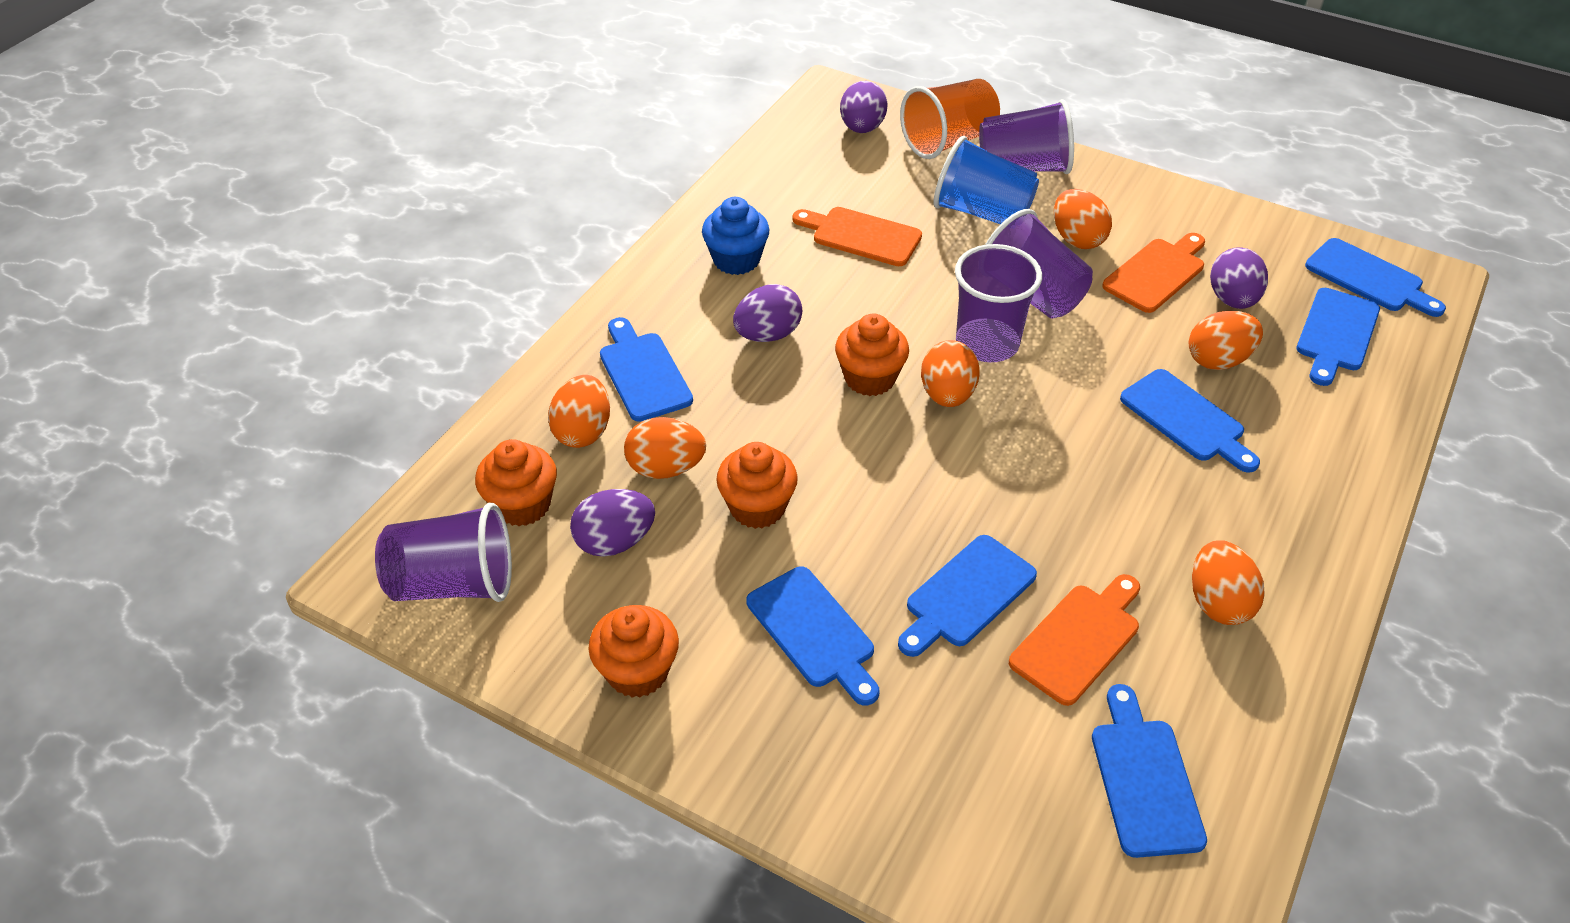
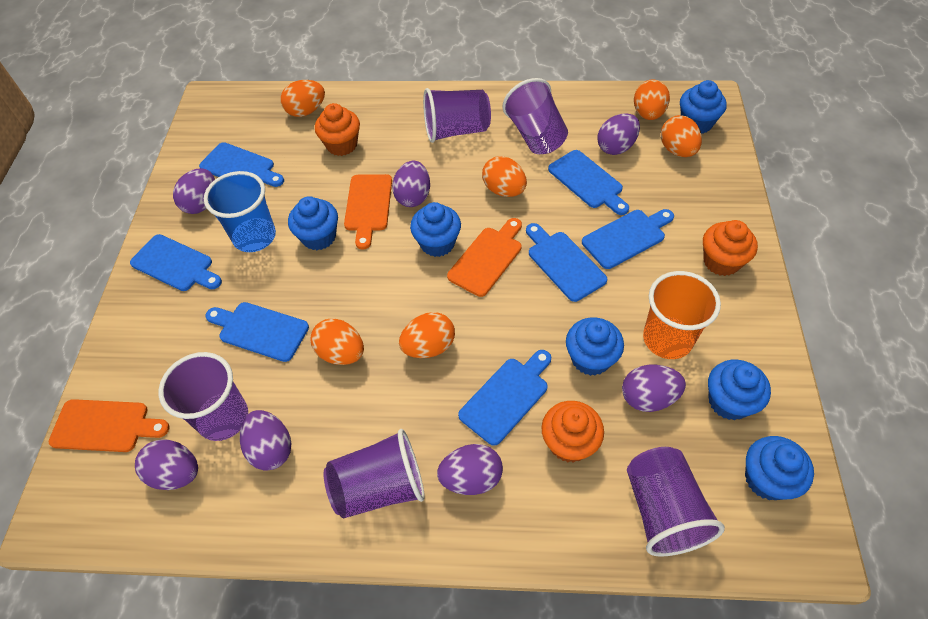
blue cupcake: [702,197,770,275] = 1 -> [288,196,338,250] [410,202,461,257] [566,318,624,376] [680,80,727,134] [708,360,771,420] [745,436,814,500] = 6
orange cupcake: [475,439,557,526] [588,605,679,698] [716,442,798,529] [835,314,909,396] = 4 -> [315,103,360,156] [542,401,604,463] [703,220,758,276] = 3
purple cup: [375,503,512,602] [955,244,1042,362] [979,99,1074,174] [985,209,1093,319] = 4 -> [158,352,248,441] [324,429,425,518] [423,88,491,143] [502,78,568,154] [627,447,725,557] = 5
purple egg: [570,489,655,557] [733,284,802,342] [840,81,888,133] [1210,247,1268,309] = 4 -> [135,440,198,490] [173,168,215,214] [240,410,292,471] [392,161,430,207] [437,444,503,495] [597,113,640,155] [622,365,686,412] = 7

